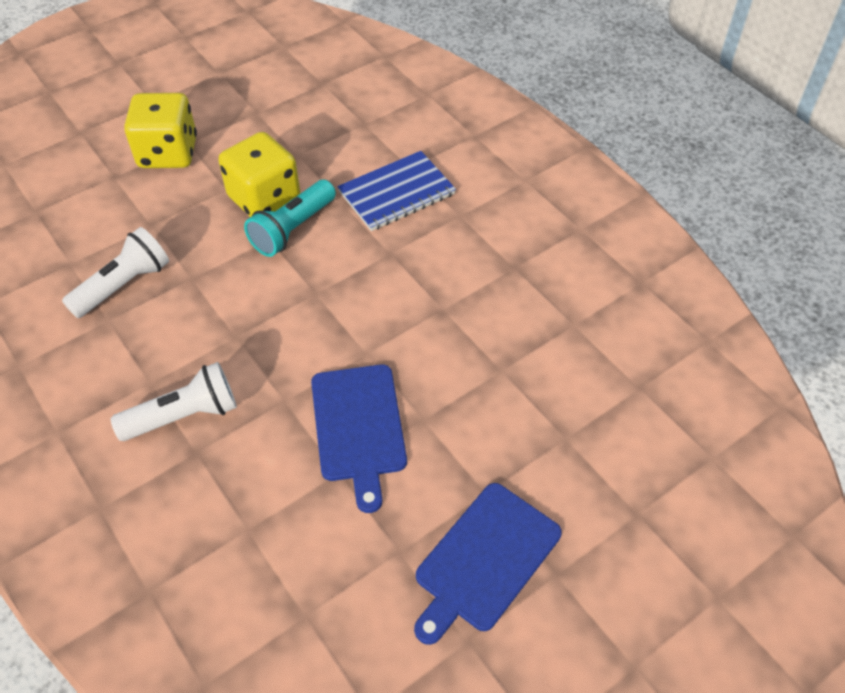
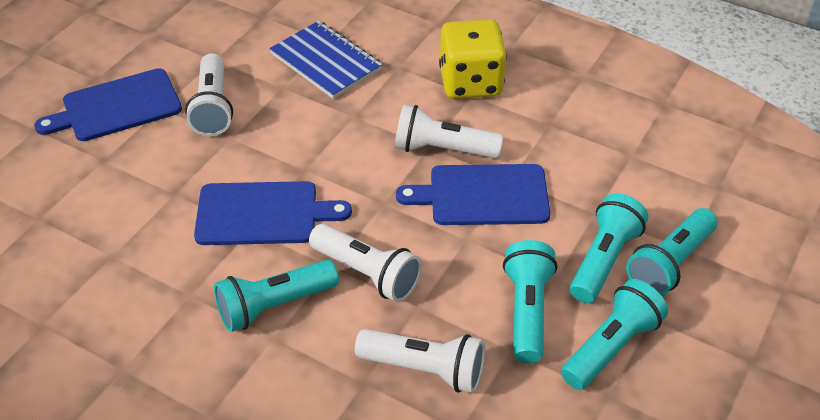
blue cutting board: [311,365,407,513] [414,483,562,645] = 2 -> [34,68,182,141] [194,181,352,245] [396,164,550,225] = 3
turquoise flashlight: [244,180,336,257] = 1 -> [214,260,339,332] [503,240,557,363] [561,279,668,390] [570,193,648,303] [626,208,717,296] = 5
white flashlight: [62,227,169,318] [111,362,237,441] = 2 -> [185,53,233,136] [309,224,422,302] [355,329,485,393] [395,104,503,158] = 4
yellow dice: [124,93,197,168] [218,132,300,217] = 2 -> [439,19,507,99] = 1

